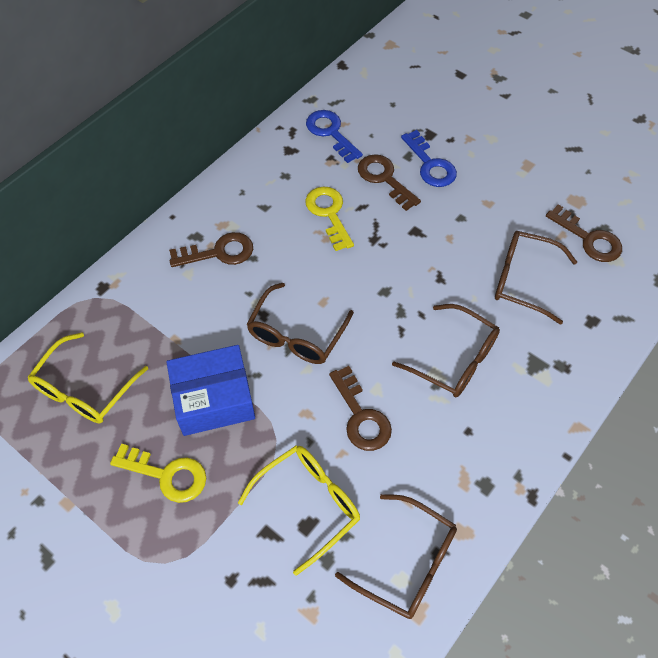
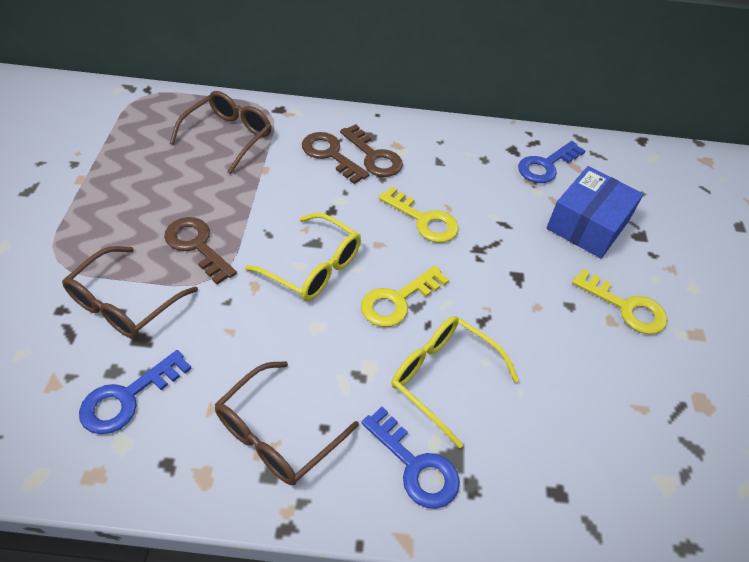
blue key: [306,110,363,163] [401,130,457,187] = 2 -> [79,350,192,434] [361,407,460,509] [518,141,585,183] = 3
brown glasses: [246,283,354,364] [335,494,457,619] [392,304,500,397] [495,231,577,325] = 4 -> [62,246,198,339] [170,91,271,174] [215,361,359,485] = 3
brown key: [169,232,253,267] [329,366,392,451] [358,154,421,211] [546,204,622,262] = 4 -> [164,217,237,284] [302,132,370,184] [340,124,403,177] = 3
yellow key: [110,444,206,503] [305,187,354,251] = 2 -> [361,266,449,327] [379,187,458,243] [572,268,667,334] = 3

